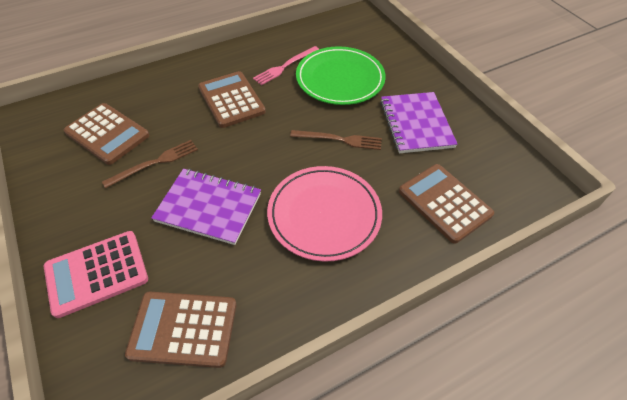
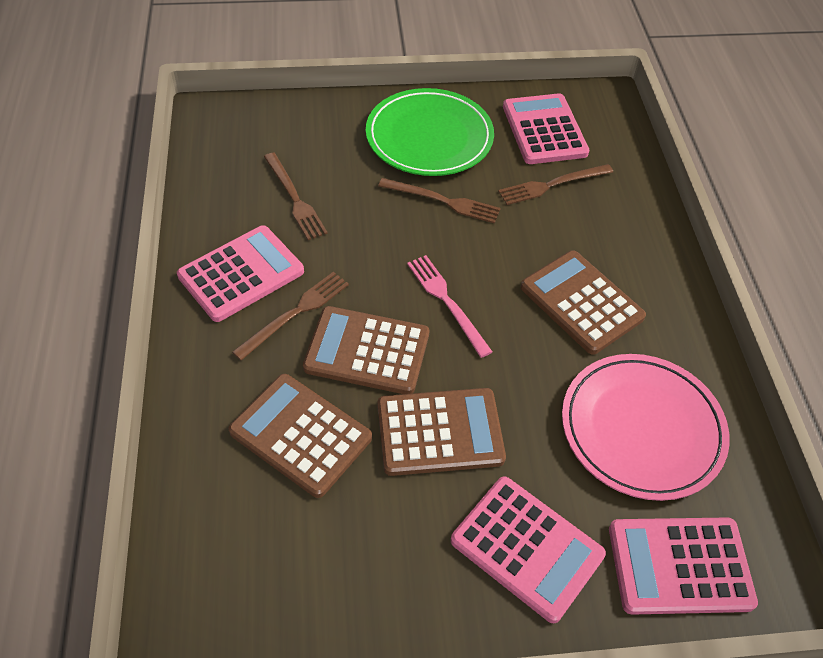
brown fork: [102,140,198,188] [290,130,382,150] = 2 -> [232,272,349,360] [264,153,328,240] [378,178,501,224] [498,164,613,205] = 4
pink calculator: [44,231,148,318] = 1 -> [177,225,304,322] [451,476,606,623] [503,93,589,164] [609,517,758,615] = 4
purple notebook: [151,169,261,245] [380,92,457,153] = 2 -> none = 0

